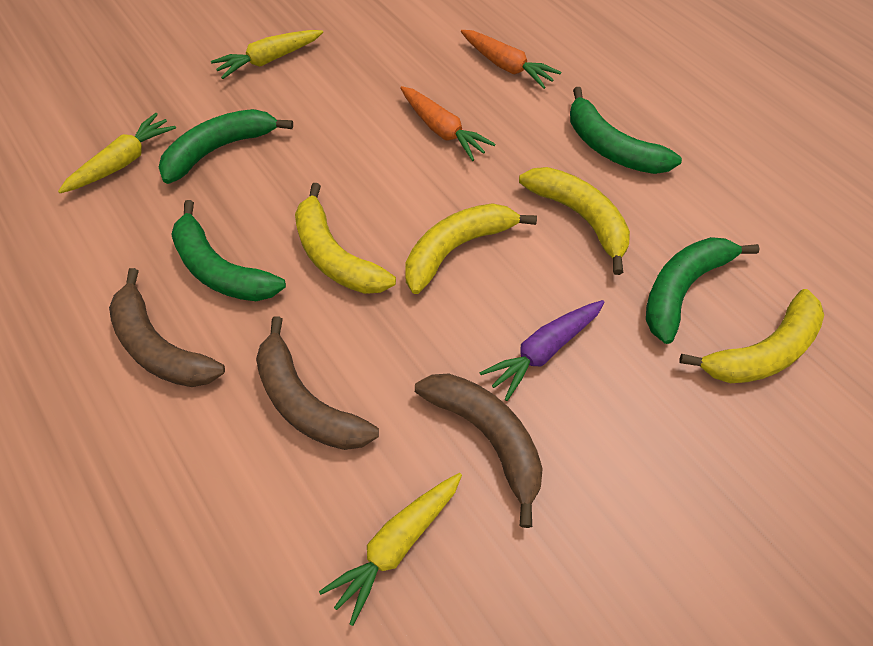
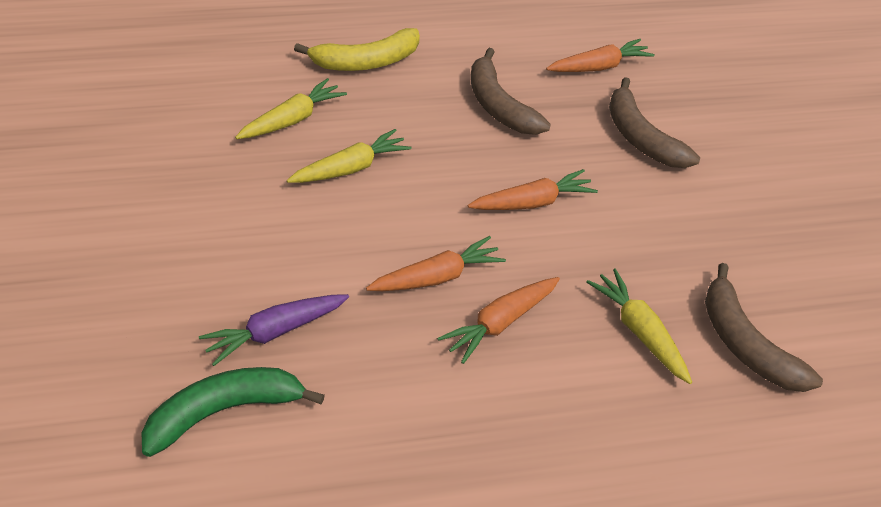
green banana: [159,109,293,184] [171,200,286,301] [570,87,682,174] [646,237,760,344] = 4 -> [141,367,325,457] = 1
orange carrot: [400,86,496,161] [461,30,561,89] = 2 -> [366,236,506,291] [437,277,560,364] [468,169,598,210] [546,39,655,72] = 4
yellow banana: [295,183,396,294] [405,203,537,294] [519,167,630,275] [679,289,824,383] = 4 -> [294,28,420,71] = 1

